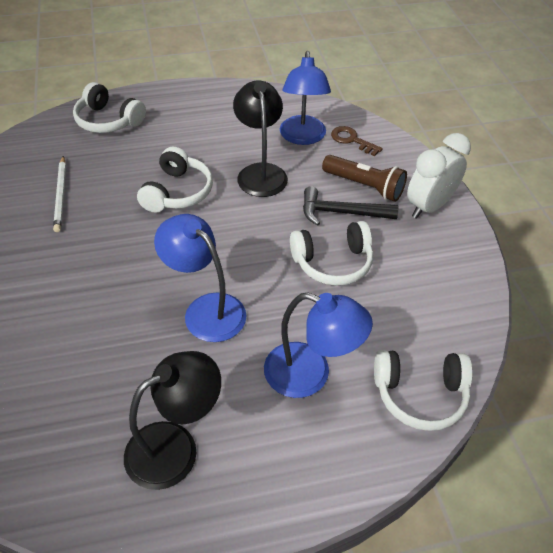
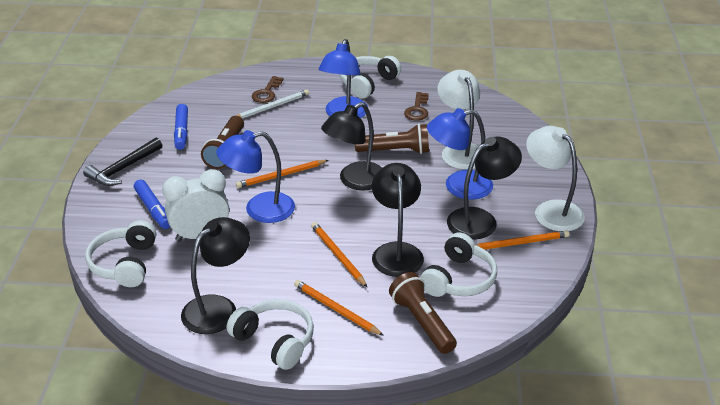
black lamp: [124,351,221,490] [233,80,288,197] = 2 -> [181,217,250,334] [321,102,382,191] [372,163,424,277] [447,136,522,239] = 4
blue marker: none = 0 -> [134,180,170,229] [174,104,188,150] = 2
brown flashlight: [322,155,407,202] = 1 -> [201,116,244,169] [355,124,429,154] [389,272,457,354] = 3
brown key: [331,126,383,156] = 1 -> [252,76,284,103] [404,92,429,121] = 2
orange pencil: none = 0 -> [236,160,328,188] [294,280,384,336] [311,222,367,287] [476,231,569,250] = 4
white lamp: none = 0 -> [437,70,480,170] [526,126,585,231] = 2

